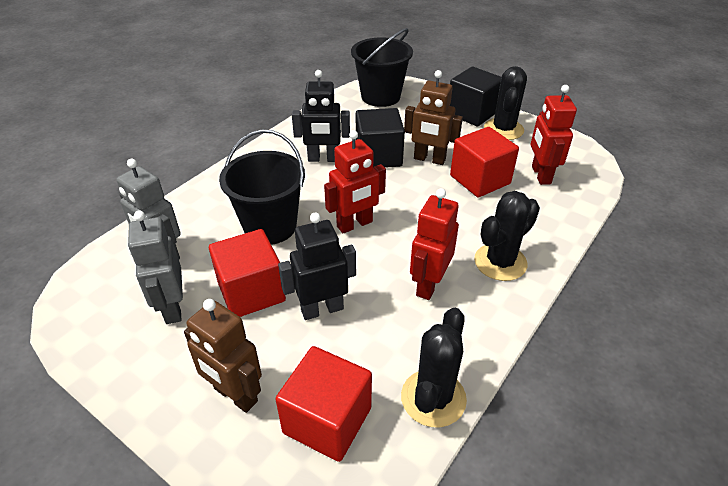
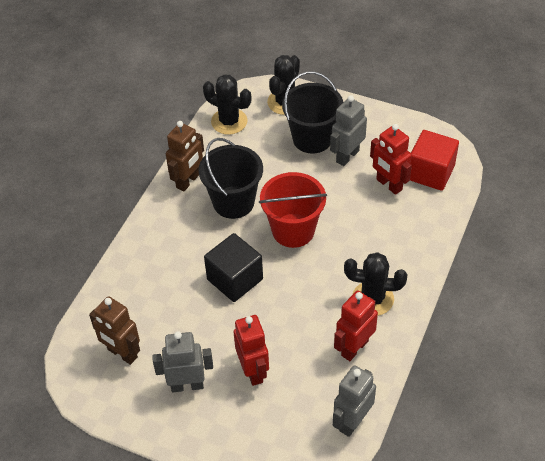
black cube: [356,108,405,168] [449,67,501,127] = 2 -> [204,233,263,302] = 1
black robot: [278,213,356,320] [292,70,350,162] = 2 -> none = 0
grey robot: [116,159,181,259] [128,211,183,324] = 2 -> [152,331,213,392] [330,95,367,166] [333,365,376,437] = 3
red bucket: none = 0 -> [259,172,327,248] = 1
red cube: [209,229,286,317] [276,346,372,462] [450,127,519,197] = 3 -> [410,130,459,191] = 1

